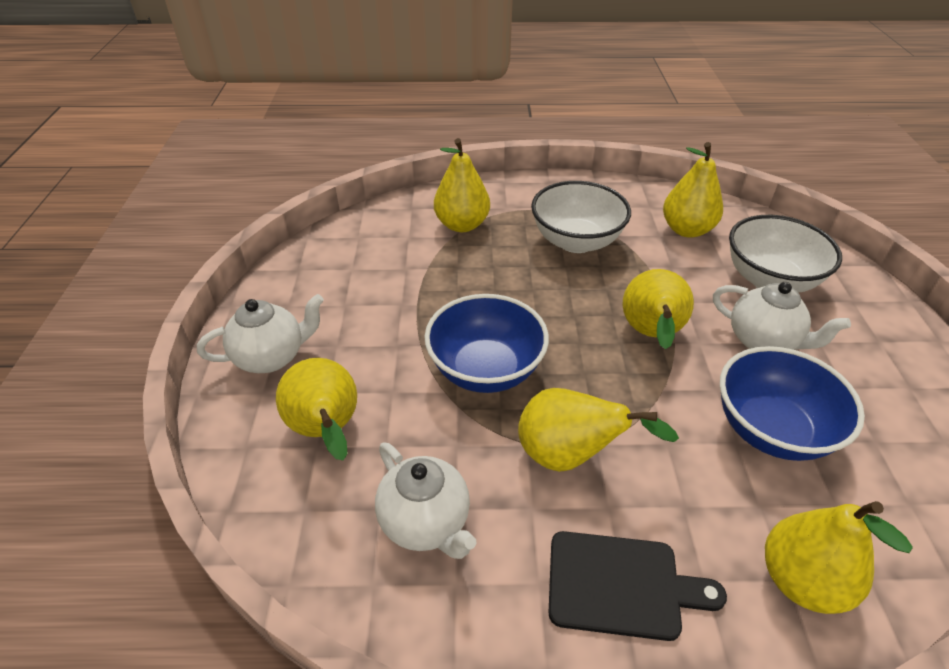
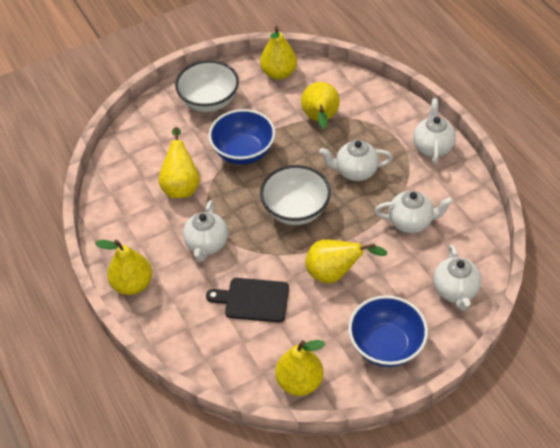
white teapot: [197,294,324,373] [375,442,477,559] [713,282,851,350] = 3 -> [183,201,228,262] [319,140,393,181] [374,191,453,233] [413,98,456,164] [433,244,481,311] = 5

